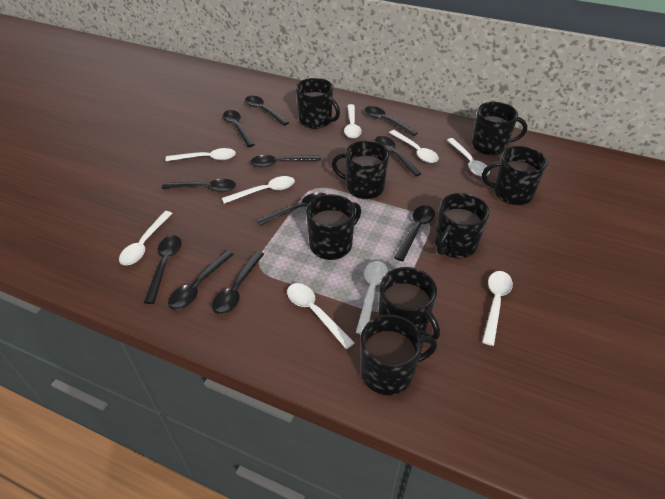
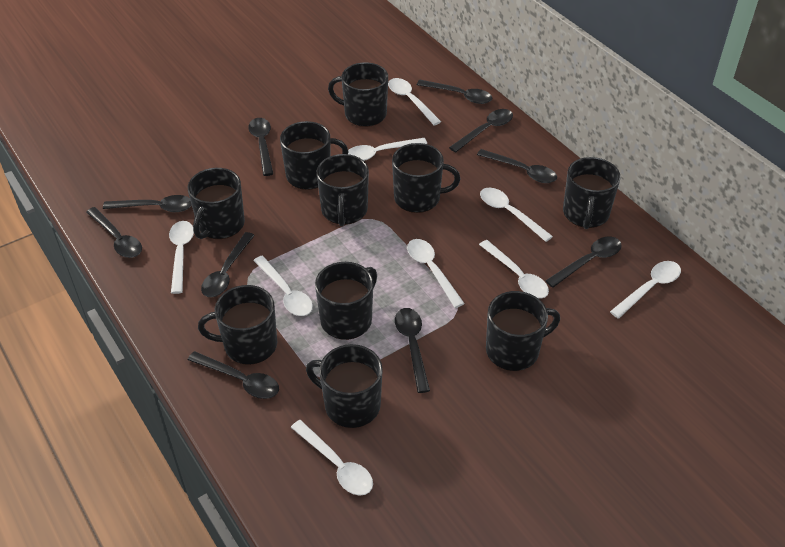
black mug: [296,78,340,129] [306,194,361,260] [332,140,389,199] [361,314,437,395] [379,267,440,340] [435,193,490,258] [472,102,527,156] [482,146,548,205] = 8 -> [188,168,245,239] [198,285,277,365] [280,121,348,190] [306,344,383,428] [315,262,377,340] [317,154,369,226] [328,62,388,127] [392,143,460,213] [486,291,560,371] [563,157,620,229] = 10
black spoon: [144,235,181,304] [162,179,236,192] [168,250,234,310] [212,251,264,315] [223,110,255,147] [245,96,289,126] [250,155,321,167] [256,192,327,226] [365,106,418,136] [375,136,422,177] [394,205,435,261] = 11 -> [86,207,142,258] [103,195,192,212] [188,351,279,399] [201,232,255,297] [248,118,273,176] [395,308,430,393] [417,80,492,104] [449,109,513,153] [477,149,557,183] [545,237,622,288] = 10

